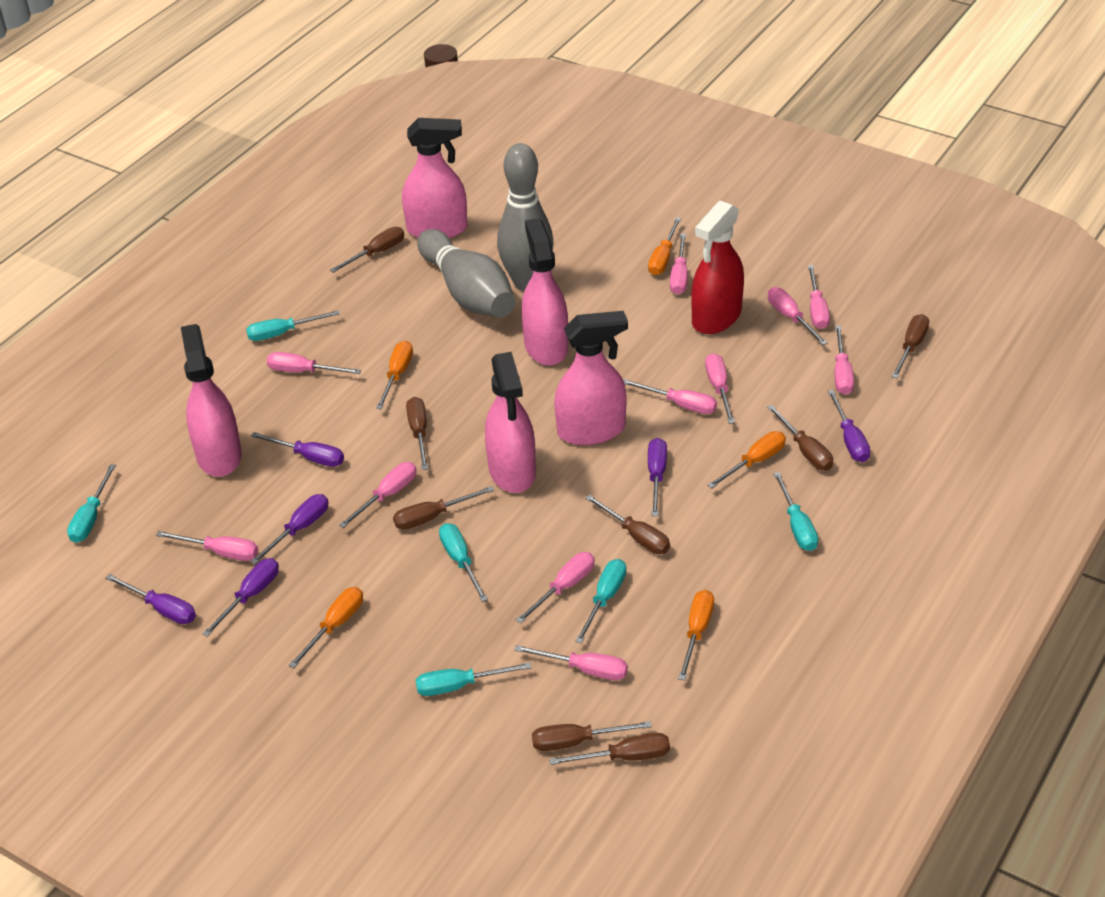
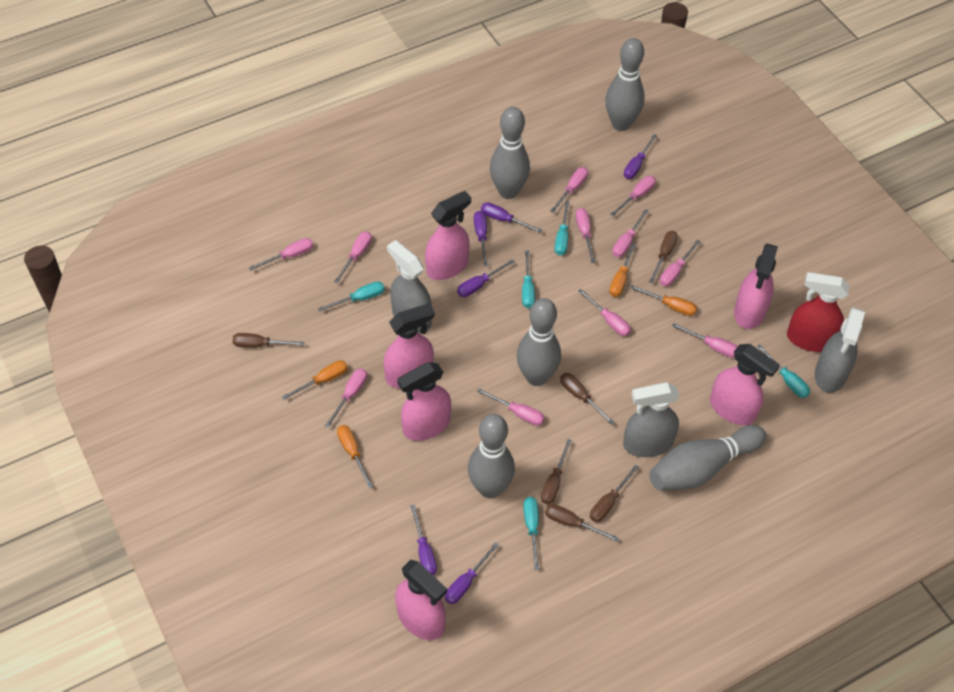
brown screwdriver: [330,227,404,273] [393,486,494,530] [406,397,428,470] [532,721,652,751] [549,733,670,765] [585,495,670,554] [767,405,833,471] [892,314,929,378] = 8 -> [233,333,305,348] [541,439,572,504] [545,504,619,541] [560,373,615,425] [590,465,639,522] [649,231,678,283] = 6
grey bowling pin: [417,229,515,318] [497,143,554,291] = 2 -> [468,414,515,498] [490,107,530,199] [517,298,561,386] [605,38,644,131] [649,425,766,491] = 5
grey spray bottle: none = 0 -> [387,240,432,333] [623,382,679,457] [815,307,865,393] = 3
orange screwdriver: [289,587,363,668] [376,341,413,409] [648,217,681,275] [678,590,714,680] [707,431,786,488] = 5 -> [282,360,348,400] [337,425,373,488] [609,243,636,297] [630,285,697,316] = 4
pink spray bottle: [181,324,242,477] [402,118,467,238] [485,352,536,493] [521,218,568,366] [554,311,628,445] = 5 -> [384,303,435,388] [395,560,447,640] [397,362,451,441] [425,191,471,280] [710,344,780,425] [734,244,778,329] = 6
turquoise screwdriver: [67,464,116,543] [246,310,340,341] [416,662,532,696] [439,523,488,602] [575,559,626,643] [773,472,818,551] = 6 -> [318,281,385,312] [522,251,535,308] [523,497,539,570] [555,201,569,256] [757,344,810,398] = 5

